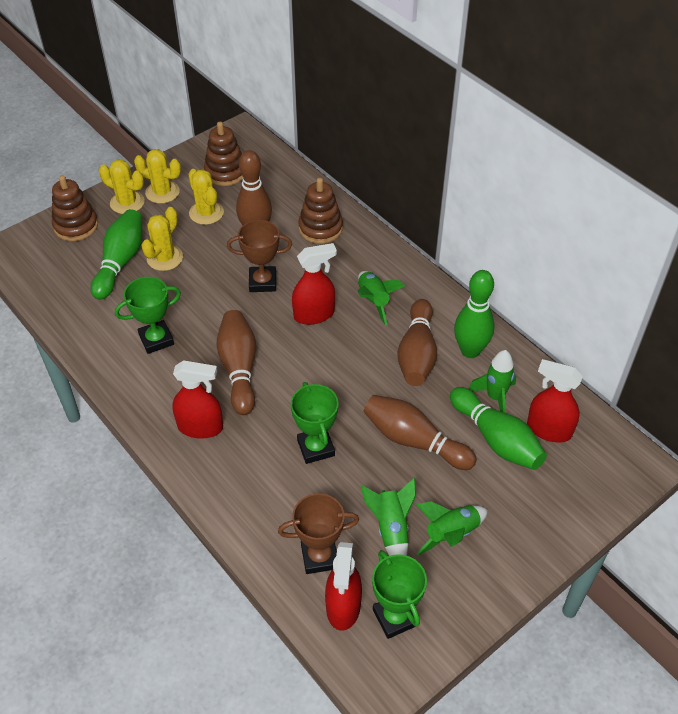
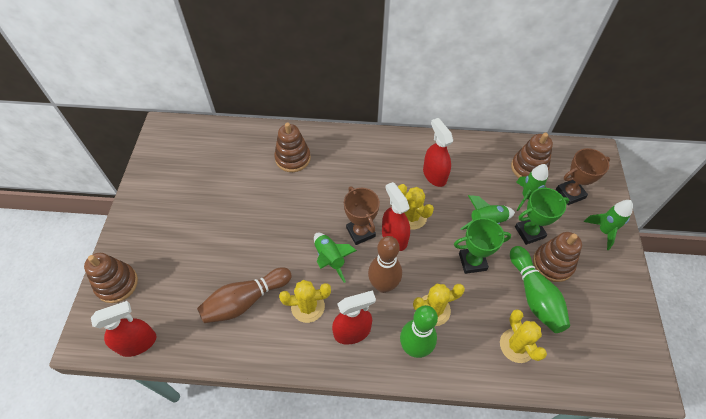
brown bowling pin: [216,310,256,415] [236,150,272,226] [363,395,477,470] [397,299,437,386] = 4 -> [197,267,292,323] [368,236,402,293] = 2
brown stacking toy: [52,175,98,241] [204,122,243,186] [298,178,343,244] = 3 -> [84,253,138,303] [274,122,311,172] [511,132,553,178] [533,232,582,282] = 4
green bowling pin: [91,209,142,300] [450,387,547,470] [454,270,495,358] = 3 -> [400,305,438,358] [510,246,570,333] = 2
green trophy: [115,277,181,354] [291,382,338,464] [372,550,427,639] = 3 -> [454,218,511,274] [515,188,569,245] = 2

